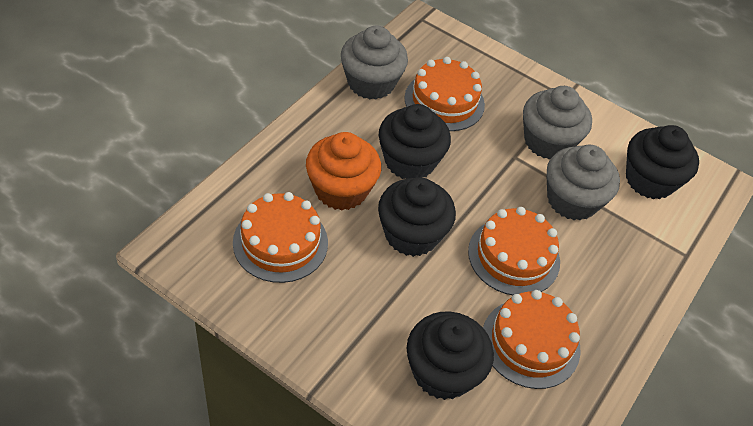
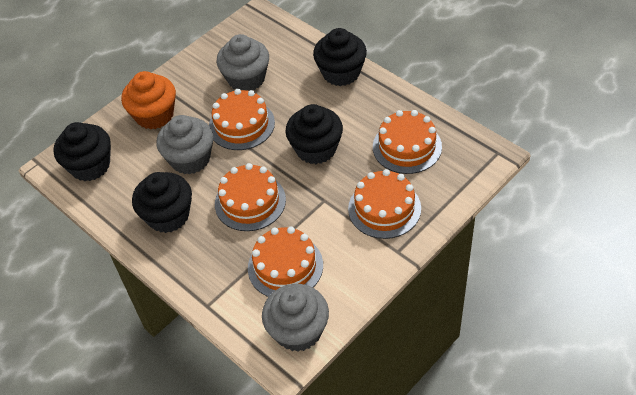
orange cake: [233,192,328,283] [404,57,485,131] [468,207,560,295] [483,290,580,389] = 4 -> [209,89,275,150] [215,163,286,231] [248,227,323,297] [348,169,421,239] [373,110,442,174] = 5

